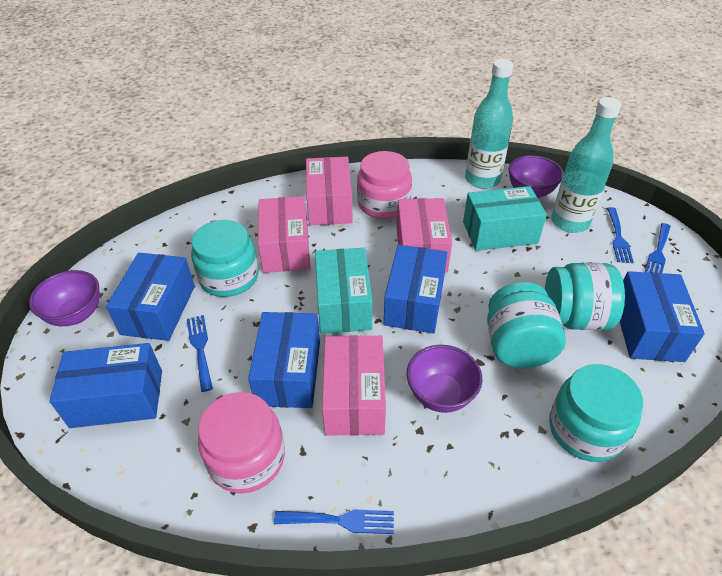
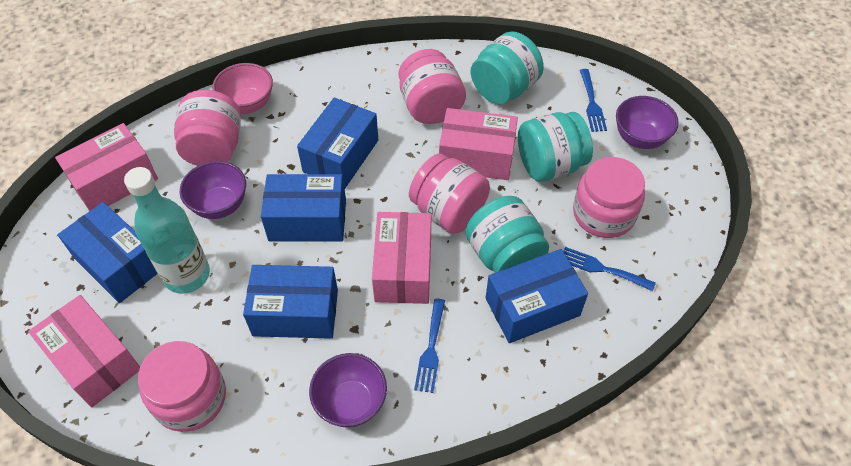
blue fork: [187,315,213,392] [274,509,394,534] [607,207,634,263] [645,223,671,273] = 4 -> [414,299,445,393] [563,247,656,291] [580,69,607,132] = 3
pink bowl: none = 0 -> [212,63,273,114] = 1
pink jar: [198,392,285,493] [357,151,412,219] = 2 -> [138,341,226,432] [174,90,241,166] [399,49,466,124] [409,154,490,234] [573,157,645,238] = 5
turquoise bottle: [465,59,513,189] [551,97,621,233] = 2 -> [124,167,210,294] = 1
turquoise box: [315,248,373,334] [463,186,547,251] = 2 -> none = 0
turquoise jar: [191,220,259,297] [487,282,566,368] [545,263,625,330] [549,364,643,462] = 4 -> [465,196,549,273] [471,31,544,104] [518,112,593,182] = 3

